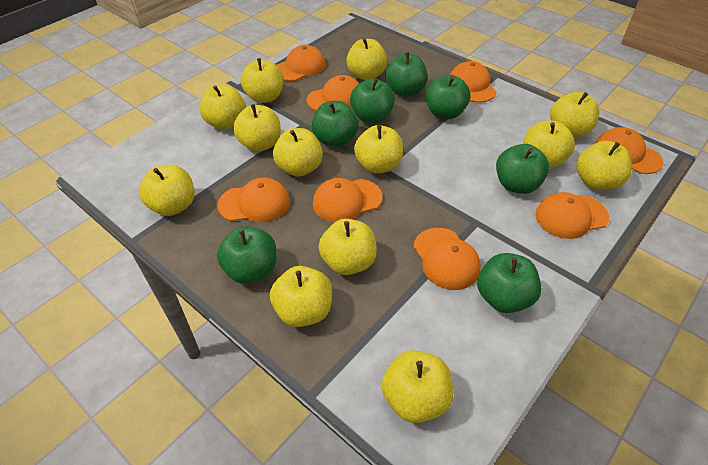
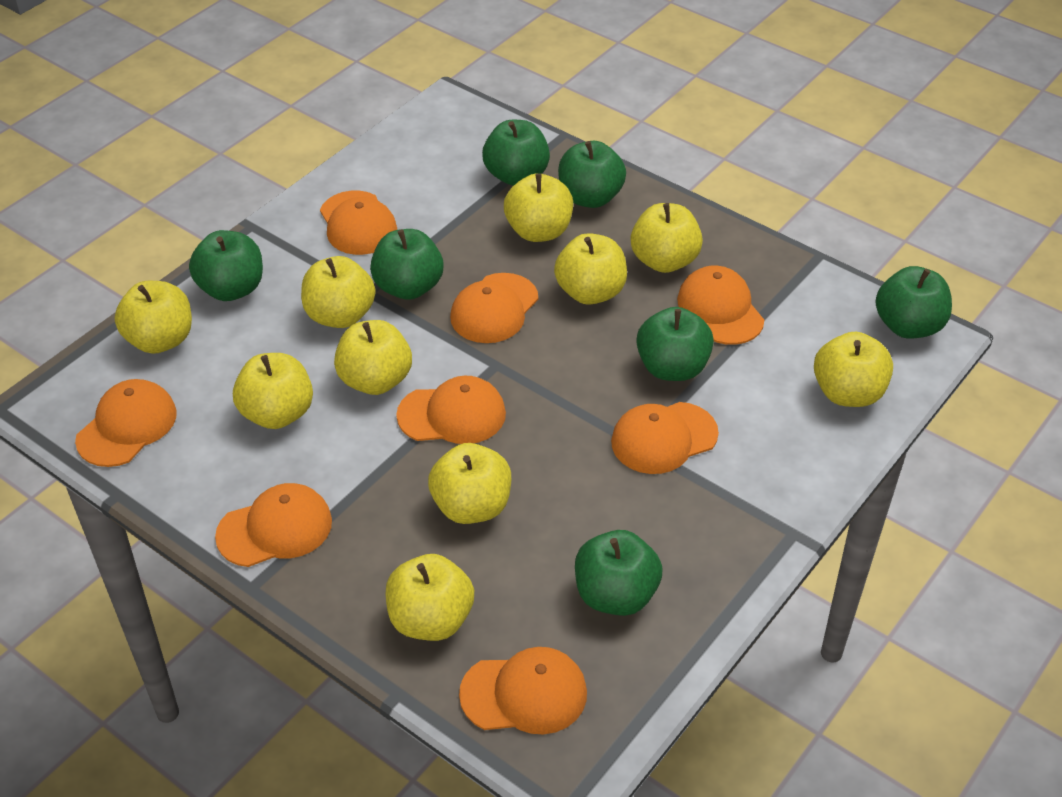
yellow apple: [139,165,195,216] [199,84,246,130] [233,104,281,152] [240,58,284,103] [270,266,332,327] [273,128,323,177] [319,219,377,275] [346,38,388,80] [354,125,403,174] [382,350,453,423] [524,121,575,169] [550,92,599,138] [576,141,632,190] = 13 -> [115,281,192,354] [233,353,313,429] [301,256,376,328] [334,320,412,395] [385,554,474,641] [428,443,511,524] [504,173,573,242] [554,233,627,305] [631,203,703,273] [814,332,893,407] = 10

